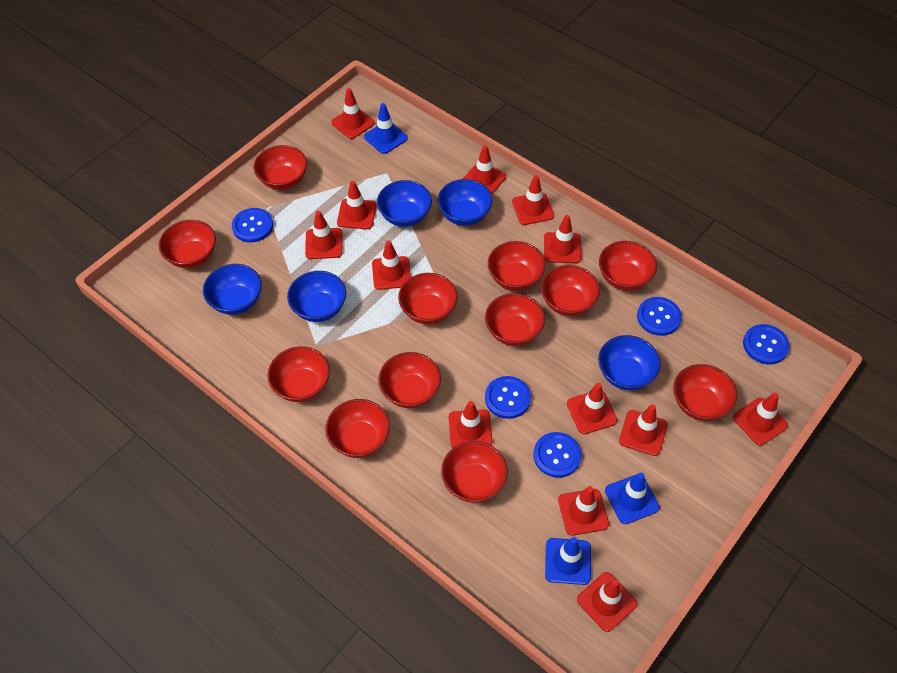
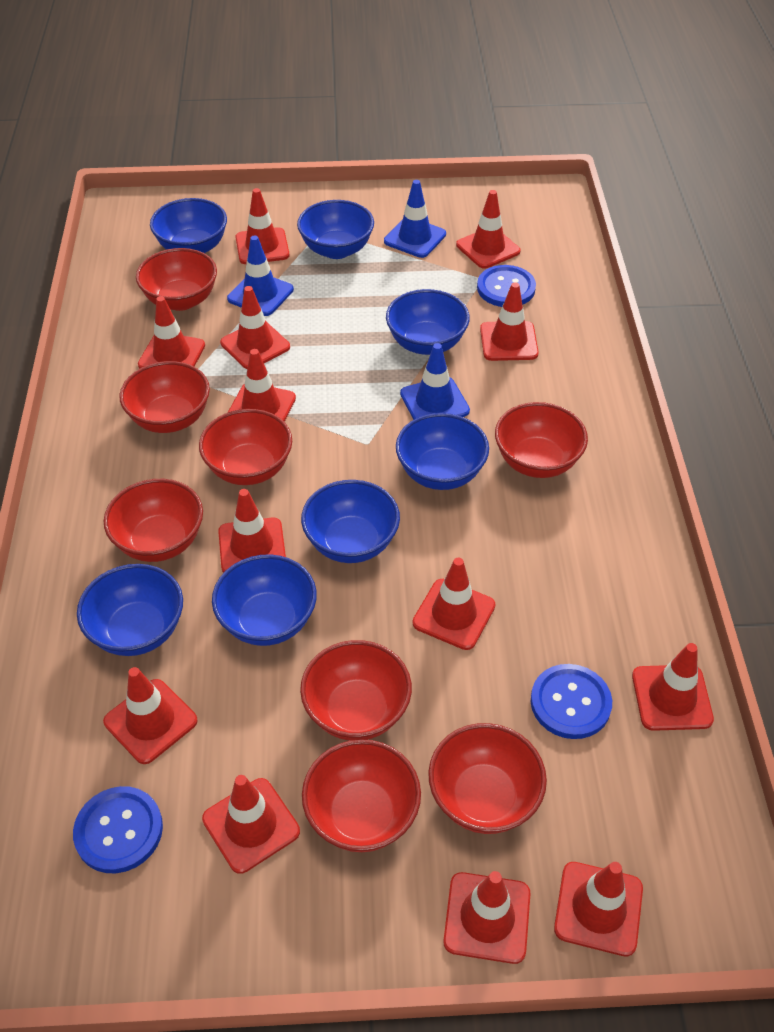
blue bowl: [203,264,262,315] [287,271,346,322] [377,180,432,227] [437,179,493,226] [598,335,661,390] = 5 -> [77,564,183,656] [150,198,227,253] [212,554,317,646] [297,200,374,259] [301,480,400,563] [386,289,470,355] [396,413,489,490] = 7
blue button: [232,208,273,242] [485,376,531,419] [534,432,582,478] [637,297,682,336] [743,324,790,364] = 5 -> [73,786,163,873] [477,265,536,307] [531,664,612,739] = 3
red bowl: [159,220,216,268] [254,145,307,190] [267,346,330,402] [325,399,390,458] [378,352,441,408] [398,273,457,324] [441,441,508,503] [485,293,545,346] [488,241,546,291] [541,265,600,316] [599,241,657,291] [673,364,737,421] = 12 -> [104,479,203,562] [119,361,210,433] [136,248,217,311] [199,409,292,485] [300,640,412,741] [302,739,421,852] [428,723,547,834] [495,402,588,478] = 8

